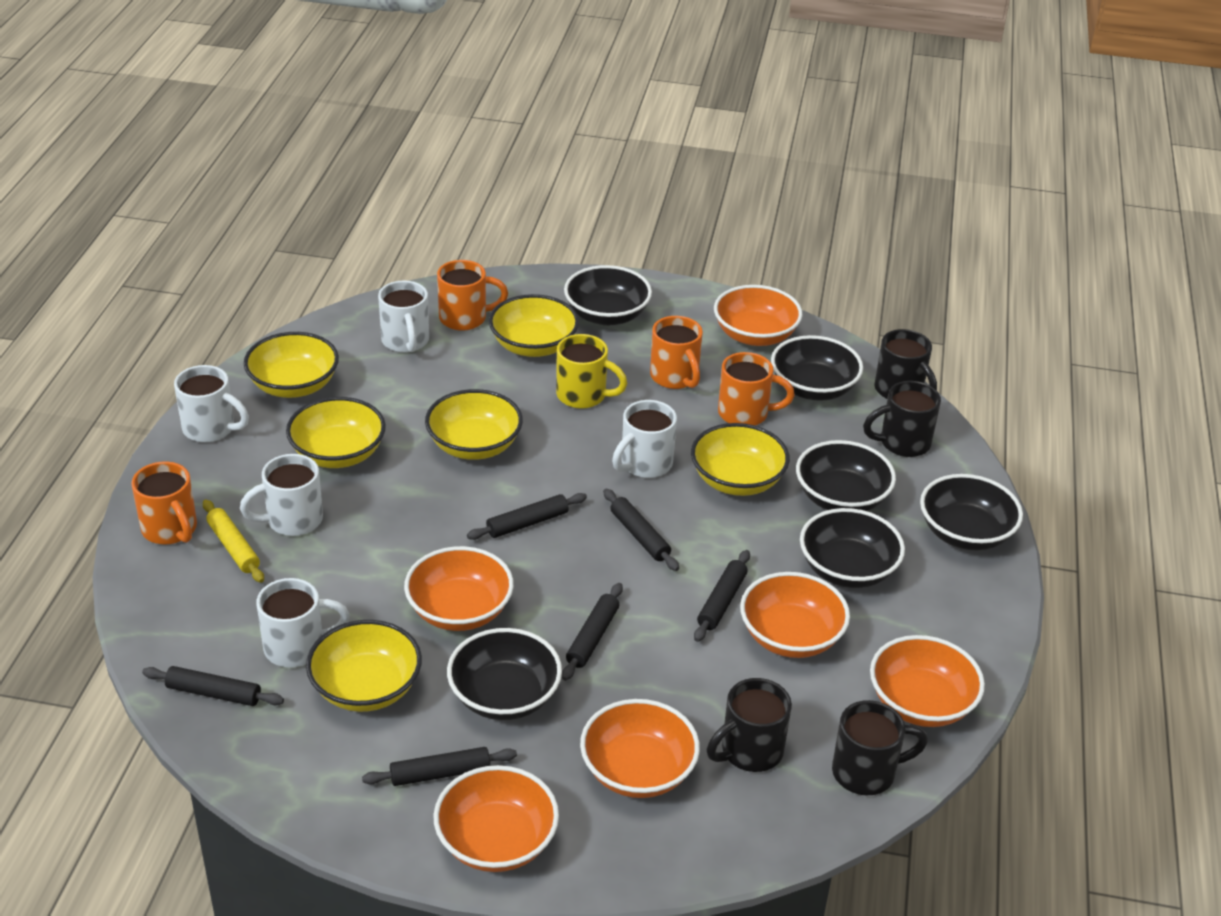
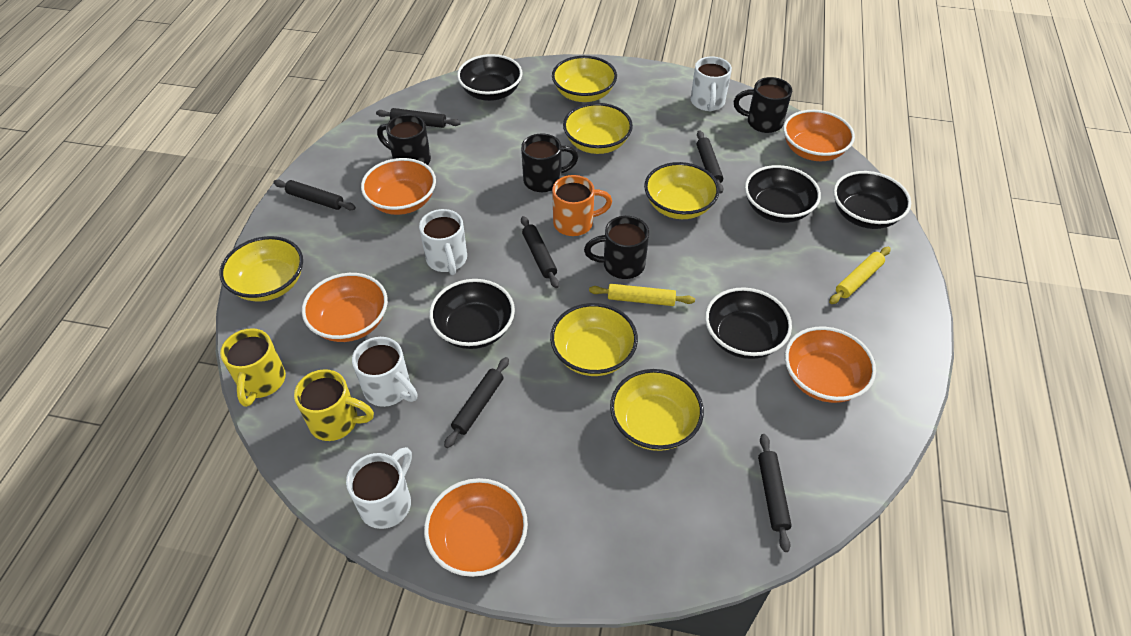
black bowl: [447,628,562,720] [564,265,652,325] [771,335,863,401] [796,440,896,511] [800,508,905,588] [920,474,1023,551] = 6 -> [429,279,515,349] [457,54,523,101] [705,287,792,359] [745,165,821,223] [833,171,911,229] = 5
orange bowl: [404,546,514,631] [434,765,559,872] [580,699,700,798] [714,285,803,346] [740,572,850,658] [870,635,985,727] = 6 -> [302,273,388,342] [361,158,436,215] [424,478,528,577] [783,110,855,161] [785,327,876,403] = 5
orange mug: [131,462,197,544] [437,260,508,331] [650,316,703,389] [718,352,795,425] = 4 -> [552,175,612,236] = 1
white mug: [174,365,249,442] [240,454,323,536] [256,578,350,667] [378,280,429,353] [612,400,677,478] = 5 -> [346,447,412,529] [352,337,418,407] [419,209,467,275] [691,56,732,111] = 4
yellow mug: [556,334,628,409] = 1 -> [220,328,286,407] [294,369,374,441] = 2
yellow rolling pin: [203,500,264,583] = 1 -> [589,284,695,306] [829,247,891,304] = 2

